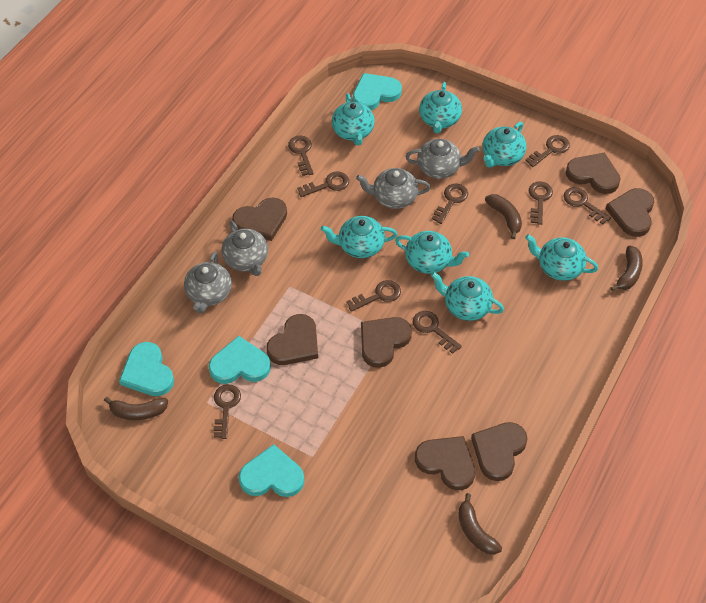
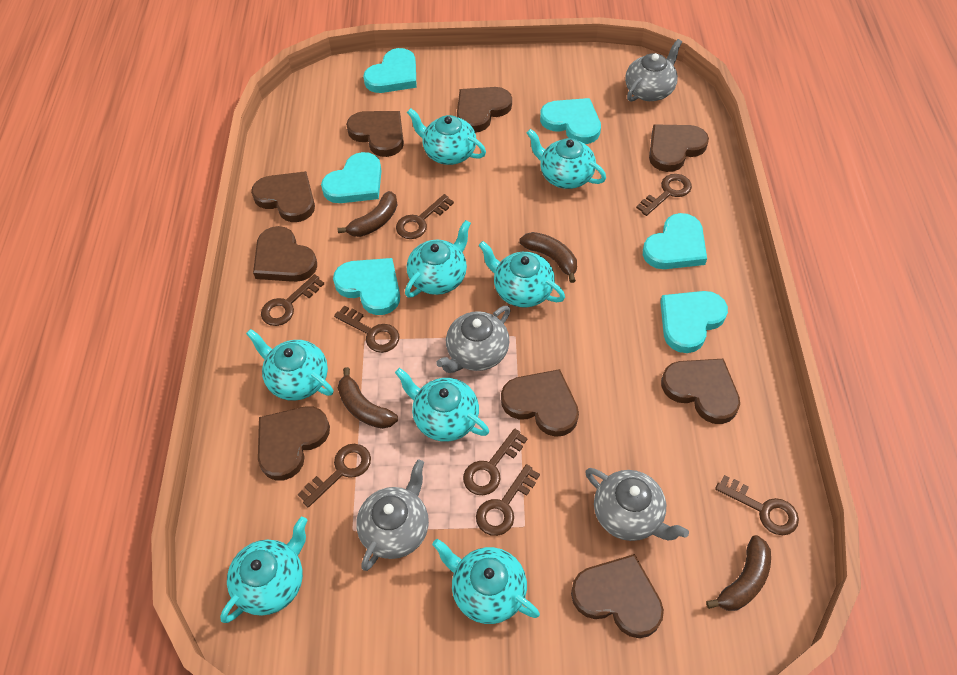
brown heart: [232,197,287,241] [266,314,318,365] [361,317,412,368] [415,436,476,490] [471,422,528,481] [566,153,620,194] [606,188,654,237] = 7 -> [251,171,315,222] [253,226,317,282] [258,406,330,481] [346,111,404,157] [457,87,512,133] [501,369,579,437] [571,554,664,638] [649,124,709,172] [661,359,740,424] = 9
brown key: [214,384,241,439] [288,135,314,176] [297,171,349,197] [346,280,401,312] [413,311,462,354] [432,184,468,224] [525,135,570,167] [529,181,553,225] [564,187,611,225] = 9 -> [261,274,324,326] [298,444,371,508] [334,305,399,353] [396,194,454,239] [463,429,528,495] [476,464,540,536] [636,174,692,216] [715,475,799,535] = 8
turquoise heart: [119,342,174,396] [208,336,271,384] [239,444,305,497] [353,73,402,110] = 4 -> [321,152,382,203] [333,258,400,315] [363,48,417,93] [540,98,601,144] [643,213,707,269] [660,291,728,353] = 6
turquoise teapot: [321,216,397,258] [332,93,375,146] [395,231,469,274] [419,82,462,133] [431,272,504,321] [482,122,526,168] [525,234,598,281] = 7 -> [220,517,308,623] [246,329,333,401] [395,368,489,442] [405,220,471,298] [407,108,486,165] [432,539,540,624] [478,241,565,307] [527,129,606,189] = 8

